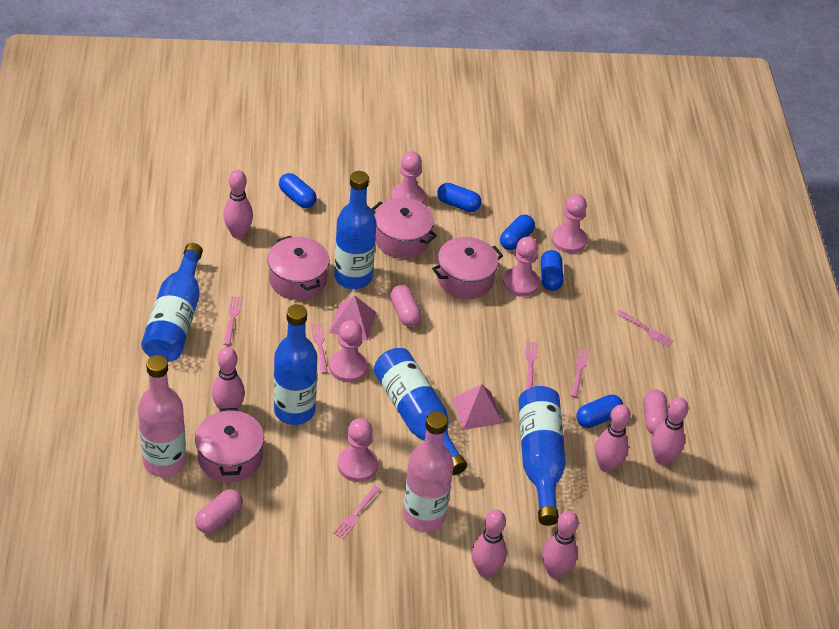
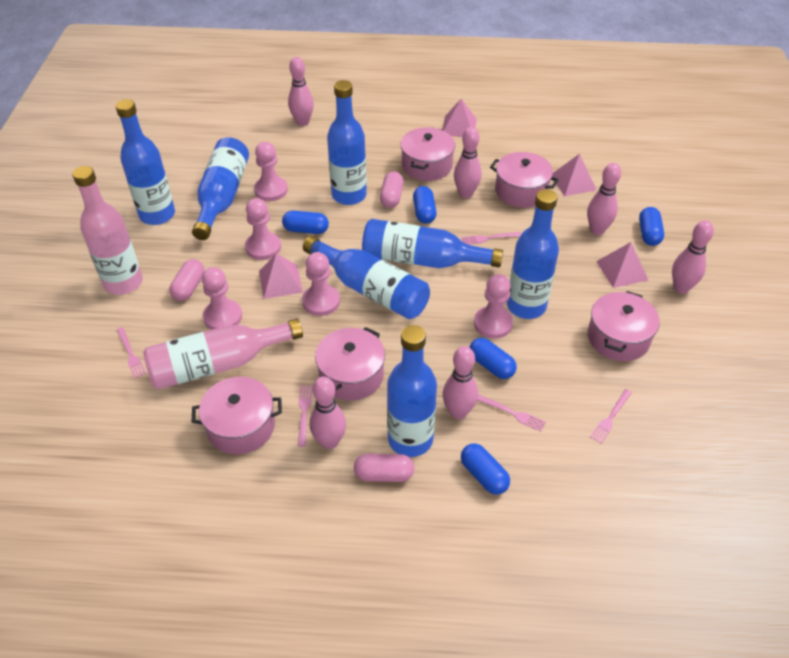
blue bottle: [141,243,203,362] [274,304,317,425] [334,171,377,289] [374,348,467,475] [519,386,566,526] = 5 -> [115,99,175,225] [192,137,249,240] [303,236,430,319] [327,80,367,205] [362,219,503,268] [387,325,437,457] [507,189,559,319] = 7
pink fork: [223,296,243,345] [311,323,328,373] [333,486,381,539] [525,341,537,390] [570,348,590,397] [616,310,673,347] = 6 -> [117,327,146,379] [298,385,312,447] [461,232,522,245] [477,394,546,432] [590,389,632,444] = 5
pink pot: [195,408,264,483] [267,236,329,300] [372,198,437,259] [432,237,503,299] = 4 -> [192,377,282,454] [315,327,385,401] [400,127,455,181] [490,152,559,208] [588,291,660,361] = 5
pink pyramid: [329,295,376,341] [452,384,503,430] = 2 -> [259,253,303,299] [442,99,477,137] [552,154,596,197] [596,242,648,288] = 4

